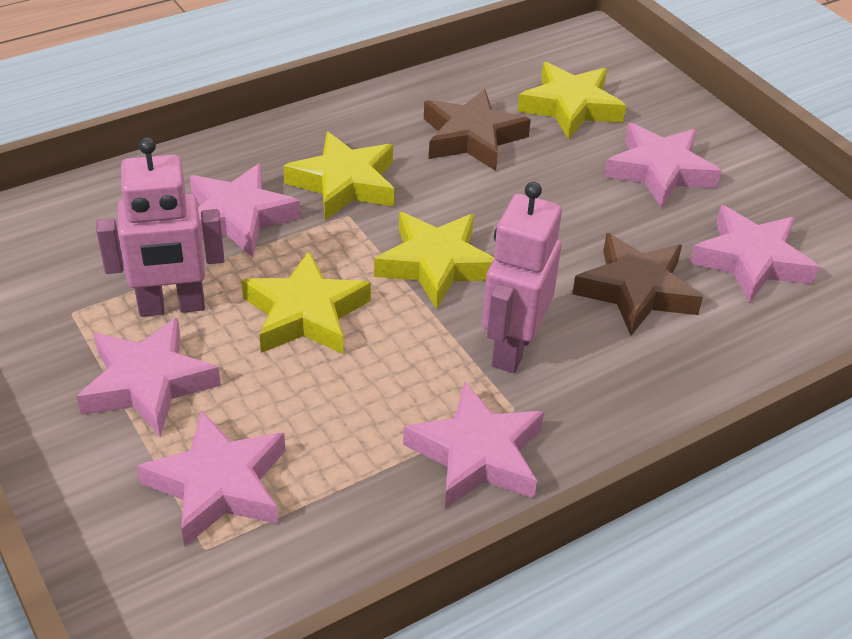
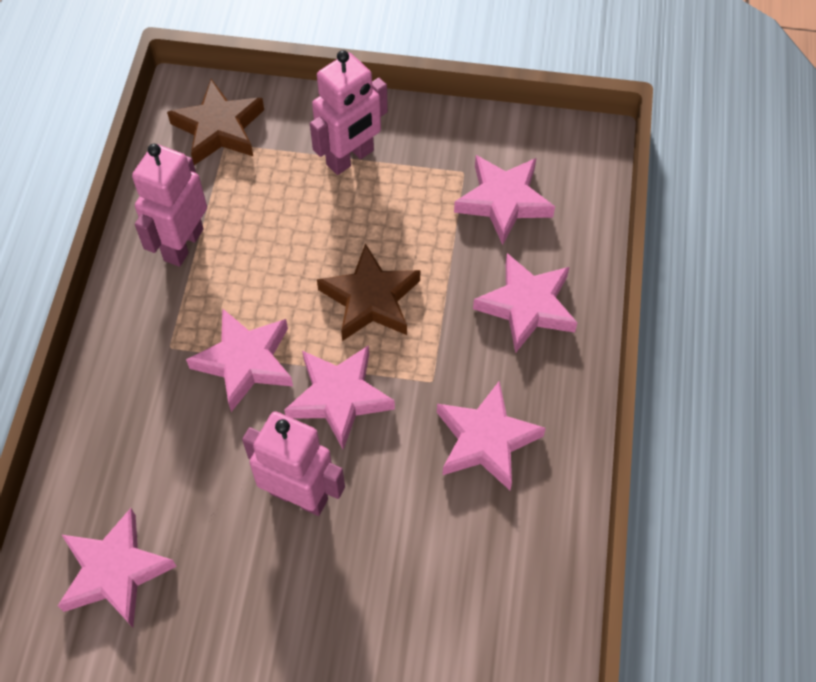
pink robot: [96,137,224,317] [482,182,562,373] = 2 -> [132,144,207,267] [242,411,345,516] [310,50,388,175] = 3
yellow star: [241,251,371,354] [283,132,395,220] [374,212,494,310] [517,62,626,140] = 4 -> none = 0

